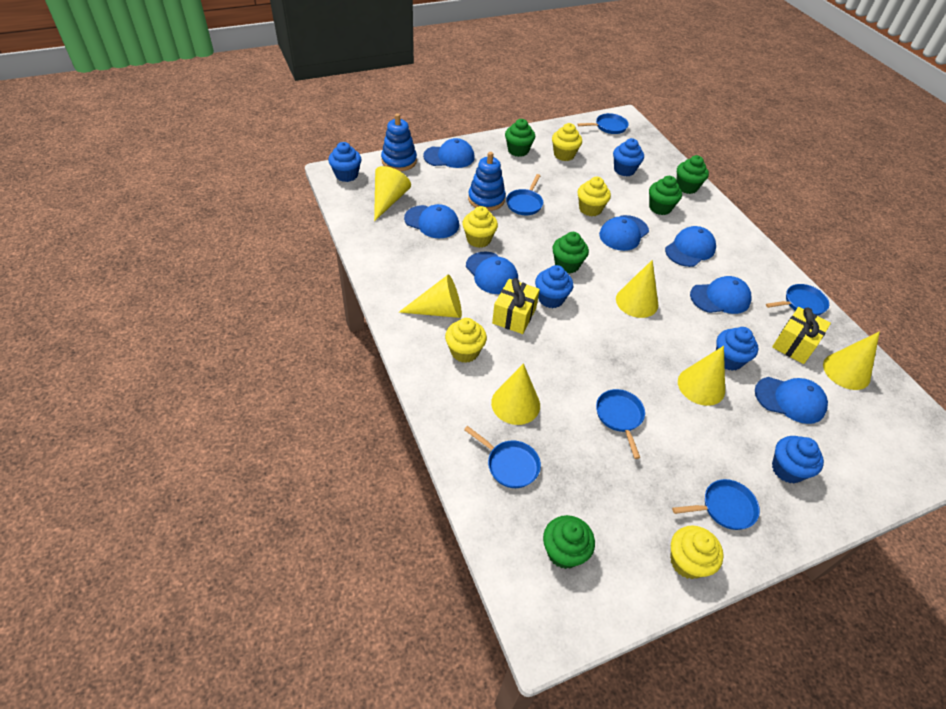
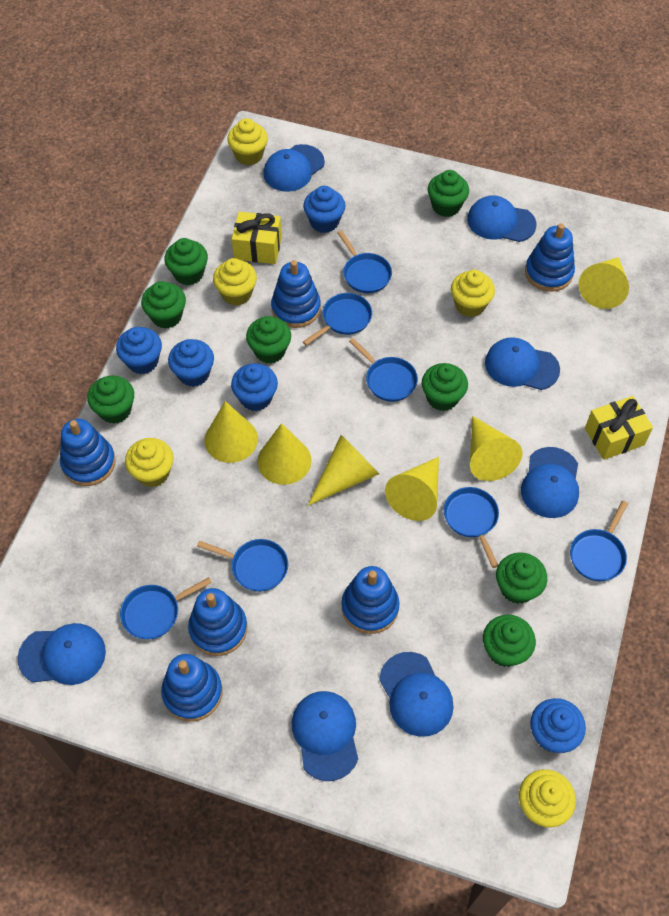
blue pan: [464,426,541,488] [506,174,543,215] [577,113,629,134] [596,389,645,459] [672,479,760,530] [766,284,829,316] = 6 -> [120,577,212,640] [197,539,288,592] [303,293,372,346] [337,230,392,293] [349,338,418,402] [444,487,499,568] [570,501,628,581] = 7
blue stacking toy: [381,113,417,171] [468,152,506,211] = 2 -> [60,419,116,486] [161,654,222,722] [188,588,247,656] [271,260,321,328] [342,566,400,634] [525,224,575,292] = 6
green cupcake: [505,119,535,157] [543,515,595,569] [552,232,589,274] [649,176,682,215] [677,155,709,194] = 5 -> [87,376,134,424] [141,281,186,329] [164,238,208,285] [246,316,291,364] [422,363,468,411] [428,170,469,217] [483,614,536,667] [496,552,547,604] = 8

